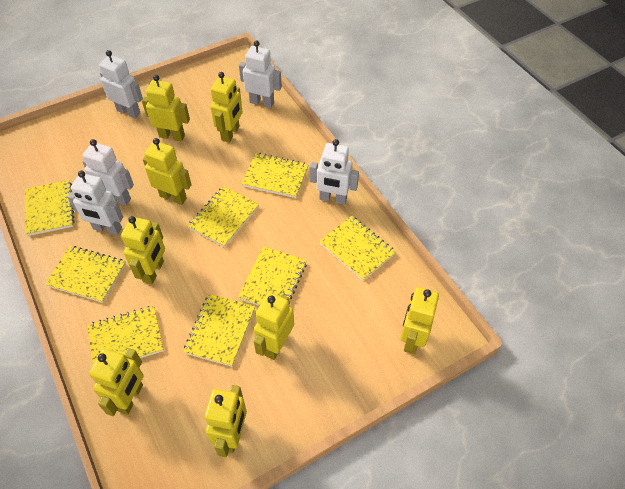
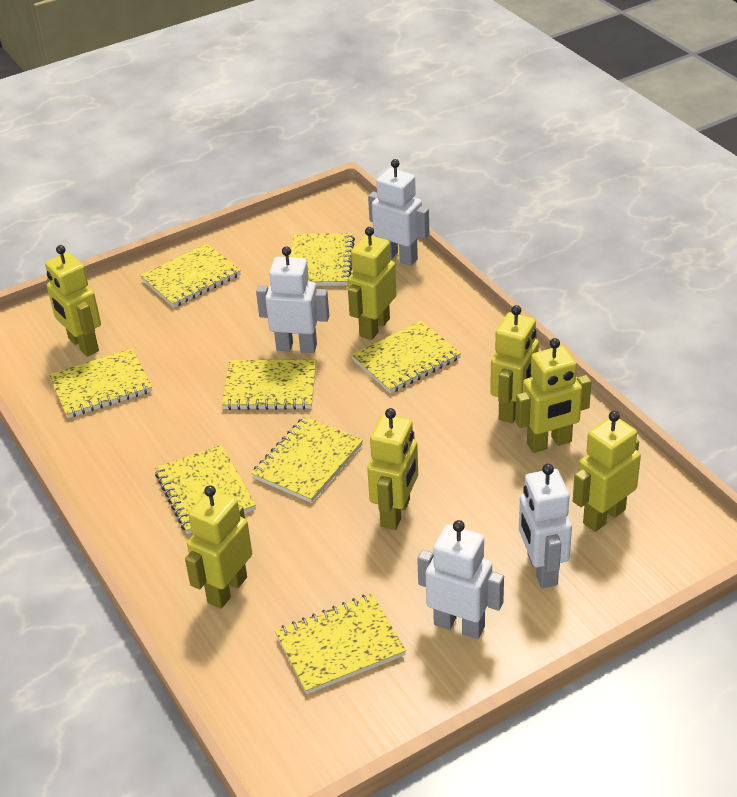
white robot: [68,171,123,235] [82,139,134,206] [99,50,143,119] [239,40,282,108] [309,139,359,205] = 5 -> [256,247,329,353] [368,159,429,266] [417,520,504,639] [519,464,572,588] = 4
yellow robot: [89,348,144,416] [121,216,165,284] [142,75,190,141] [143,138,192,205] [204,385,247,457] [210,72,243,143] [254,292,294,360] [400,287,439,354] = 8 -> [45,245,101,357] [185,485,252,609] [348,227,397,340] [367,408,418,530] [490,305,539,423] [515,338,591,453] [573,411,641,532] = 7

